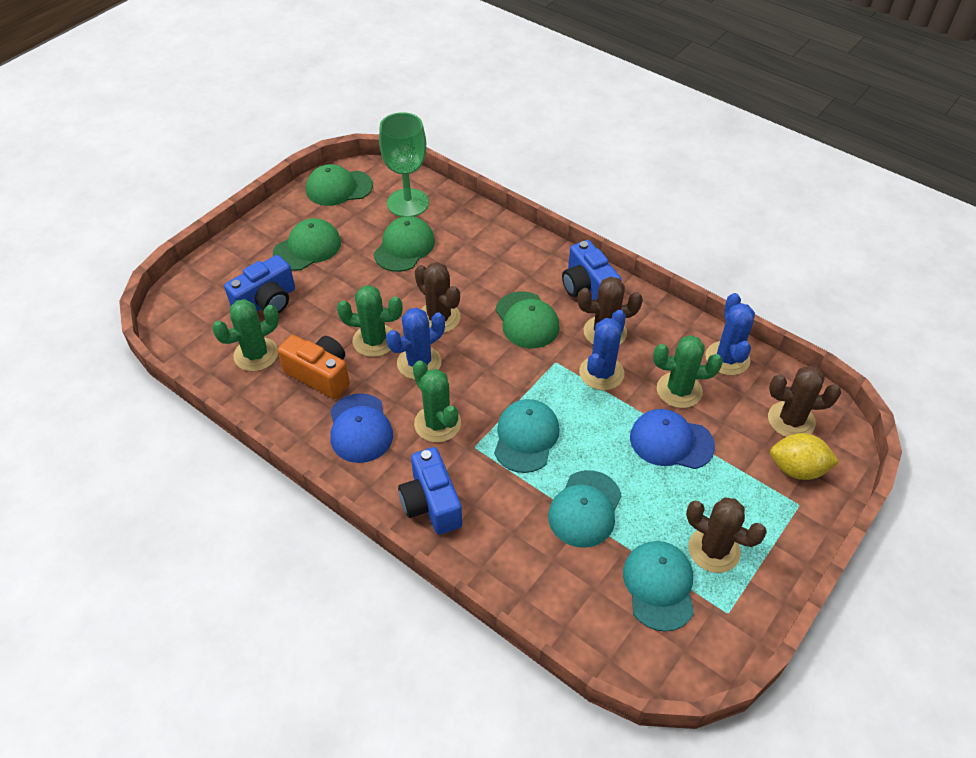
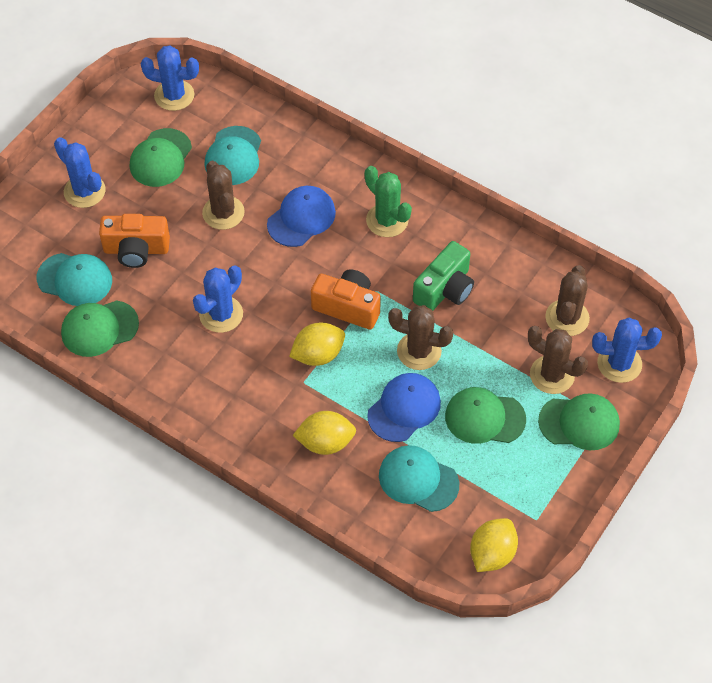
blue cactus: [386,308,445,380] [579,310,626,390] [705,293,755,375] = 3 -> [54,137,106,208] [141,45,199,111] [193,265,243,333] [592,318,662,383] = 4
blue camera: [224,255,295,313] [398,447,462,535] [562,240,621,300] = 3 -> none = 0
green cactus: [212,299,279,371] [337,285,402,357] [413,360,461,443] [653,335,723,408] = 4 -> [365,166,412,237] = 1
green camera: none = 0 -> [413,241,474,310] = 1
green goblet: [379,112,429,217] = 1 -> none = 0
orange camera: [278,335,350,399] = 1 -> [99,214,170,268] [311,269,381,330] = 2
yellow lemon: [770,433,839,480] = 1 -> [289,322,345,366] [293,411,356,455] [470,518,518,572] = 3

